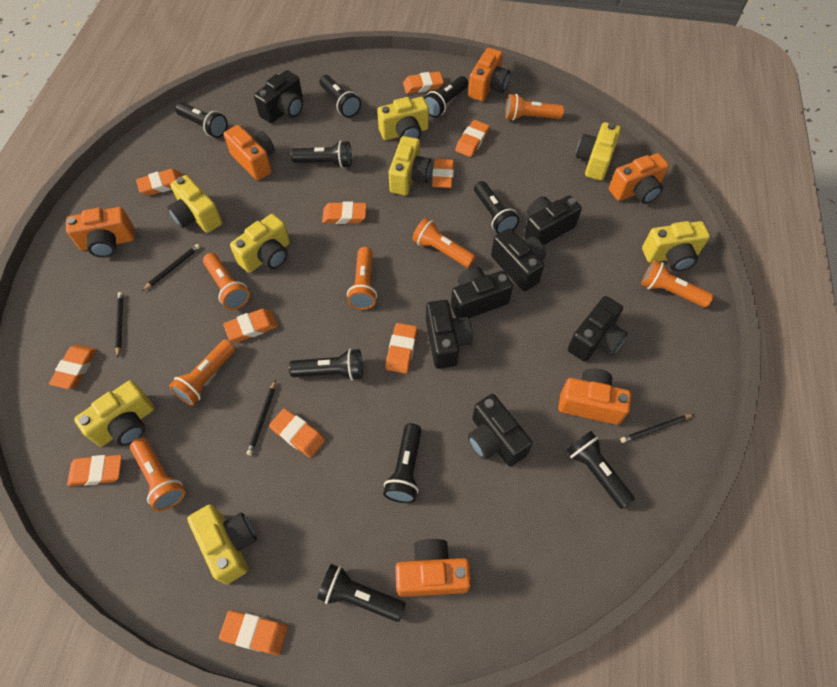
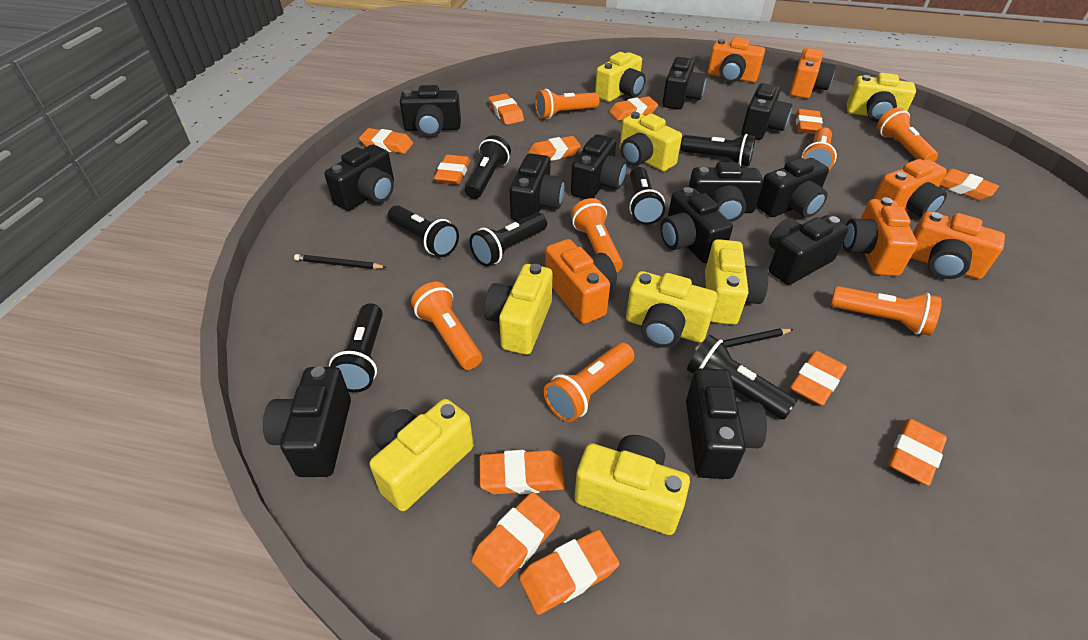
black camera: [254,70,303,123] [426,300,473,369] [451,267,513,318] [468,394,533,466] [491,228,546,291] [524,195,582,245] [568,296,628,362] = 7 -> [263,366,351,477] [324,144,394,211] [400,85,461,137] [510,153,565,221] [571,134,627,199] [660,187,733,263] [662,57,706,110] [686,368,767,479] [689,162,763,222] [741,83,792,140] [756,158,829,217] [769,215,848,285] = 12
black flashlight: [175,102,228,138] [289,348,363,381] [291,140,352,168] [317,564,406,622] [320,75,361,118] [383,423,422,503] [424,76,468,118] [474,181,519,234] [566,431,635,509] = 9 -> [329,303,383,392] [388,205,459,257] [465,135,511,199] [469,213,547,266] [629,167,665,225] [681,134,755,167] [687,335,797,420] = 7
black pencil: [115,292,123,358] [142,244,200,291] [247,380,276,455] [620,414,695,443] = 4 -> [294,254,387,269] [695,328,794,351] = 2
orange eraser: [49,345,97,389] [67,455,122,486] [136,169,182,196] [219,610,288,655] [223,308,278,342] [269,408,325,458] [322,202,367,224] [385,323,418,374] [403,71,444,94] [432,159,454,188] [455,120,490,157] = 11 -> [359,128,413,154] [434,155,470,184] [471,492,560,587] [480,450,565,494] [489,93,524,125] [519,530,619,615] [528,136,581,161] [609,96,658,121] [790,351,847,406] [796,109,823,134] [888,419,947,486] [939,169,999,200] = 12

